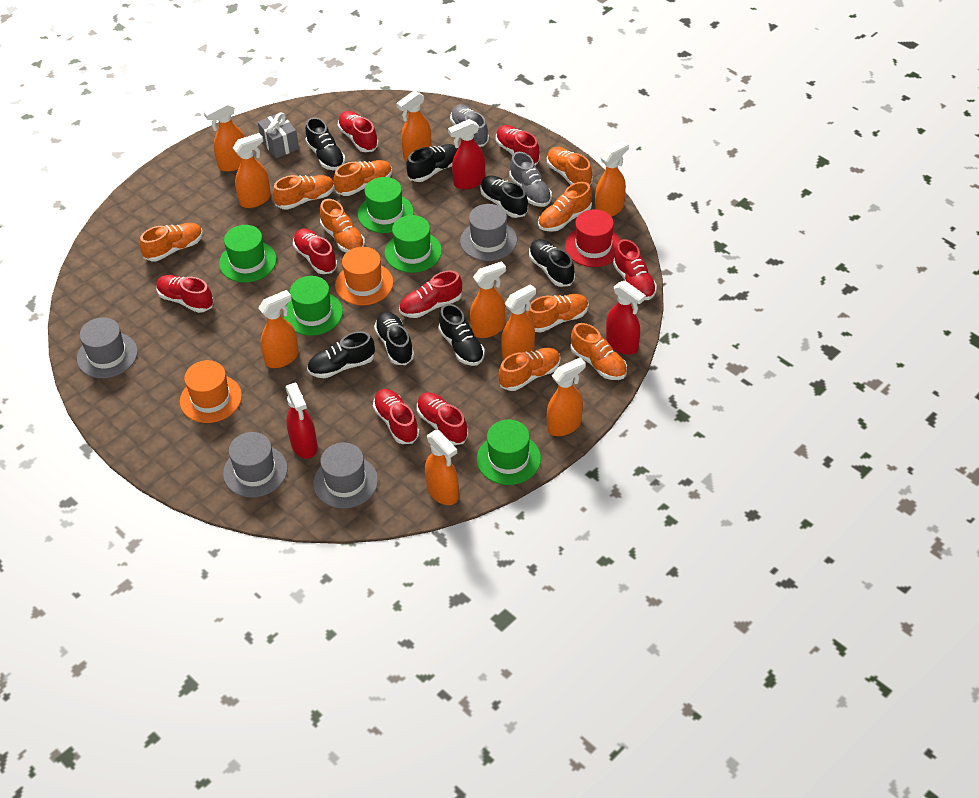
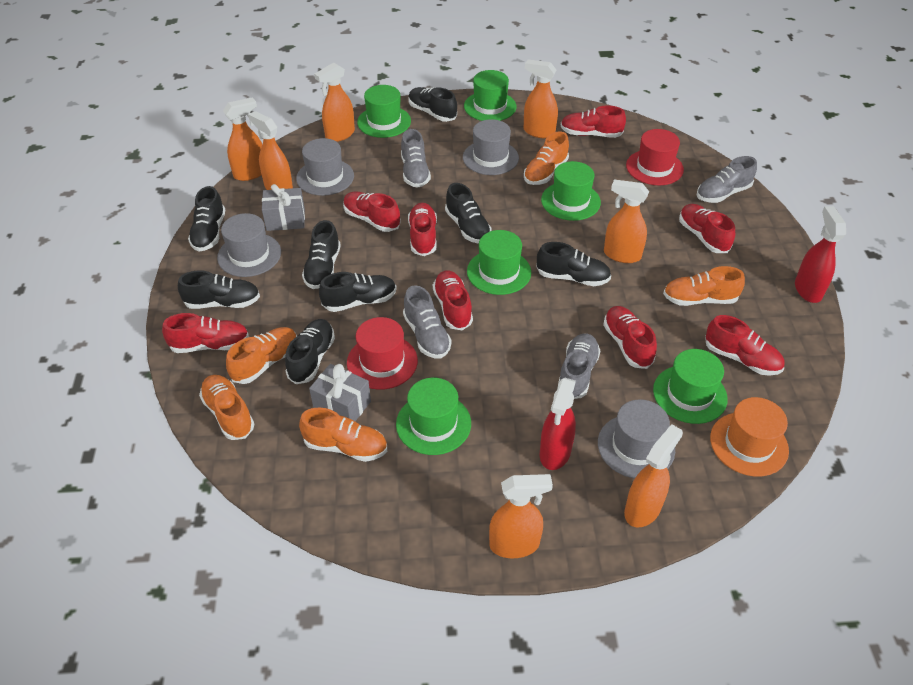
black shoe: [305,117,345,170] [307,331,375,378] [374,312,414,365] [406,144,458,182] [438,304,485,366] [480,176,528,218] [529,239,575,287] = 7 -> [178,270,260,309] [188,186,225,252] [285,319,335,384] [302,220,341,289] [319,272,397,312] [408,87,457,122] [445,183,491,244] [536,242,611,286] = 8
green hat: [219,225,277,283] [284,276,343,336] [358,177,414,233] [385,215,442,273] [477,420,541,485] = 5 -> [357,85,411,138] [396,378,471,455] [464,70,516,121] [467,230,531,295] [541,161,601,221] [653,349,728,424] = 6
grey gift: [258,112,299,158] = 1 -> [262,184,305,231] [309,364,371,421] = 2
grey shoe: [450,104,489,147] [509,152,552,207] = 2 -> [401,129,431,188] [403,285,451,359] [558,333,600,399] [697,156,757,203] = 4
orange hat: [180,360,242,423] [335,247,394,305] = 2 -> [710,397,789,477] = 1
orange shoe: [139,223,203,261] [273,175,335,210] [320,199,365,253] [333,160,392,196] [499,348,560,391] [526,294,589,332] [538,182,592,232] [547,147,592,185] [570,323,627,380] = 9 -> [199,375,254,440] [226,327,297,384] [299,408,387,462] [524,132,569,185] [663,266,745,306] = 5
orange spray bottle: [204,101,245,172] [233,133,271,208] [258,290,299,368] [396,91,432,161] [425,430,459,505] [470,261,506,338] [501,284,536,360] [547,357,586,436] [595,140,629,217] = 9 -> [223,97,262,181] [248,111,293,190] [314,62,355,142] [489,474,553,558] [524,60,558,138] [604,179,649,263] [624,424,683,528] = 7
red hat: [565,209,621,267] = 1 -> [347,317,418,390] [626,129,684,186] = 2
red spray bottle: [285,383,318,459] [448,119,485,190] [606,281,646,355] = 3 -> [540,378,576,470] [795,206,846,303] = 2

